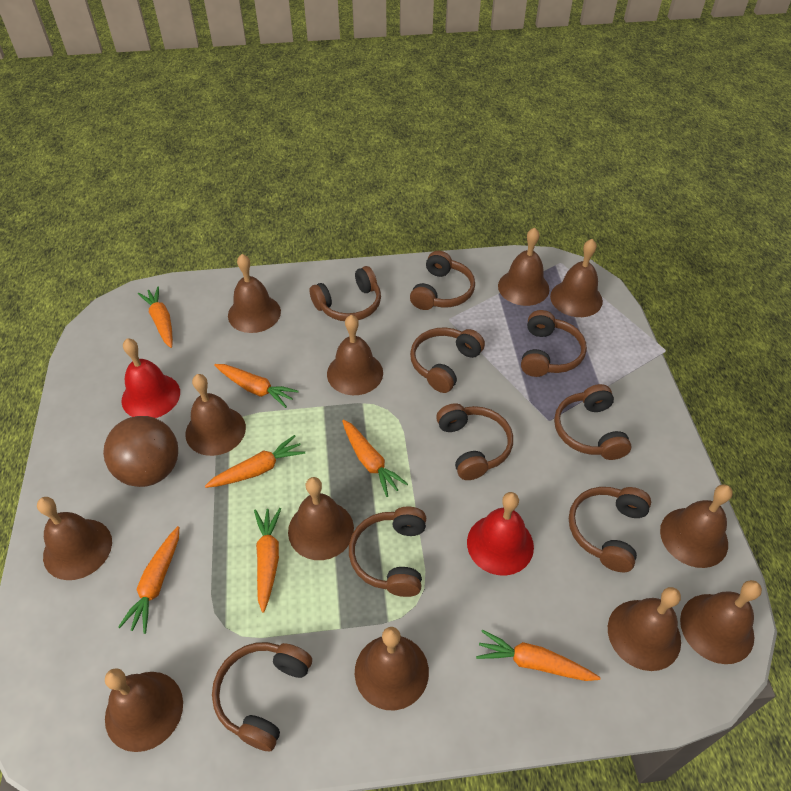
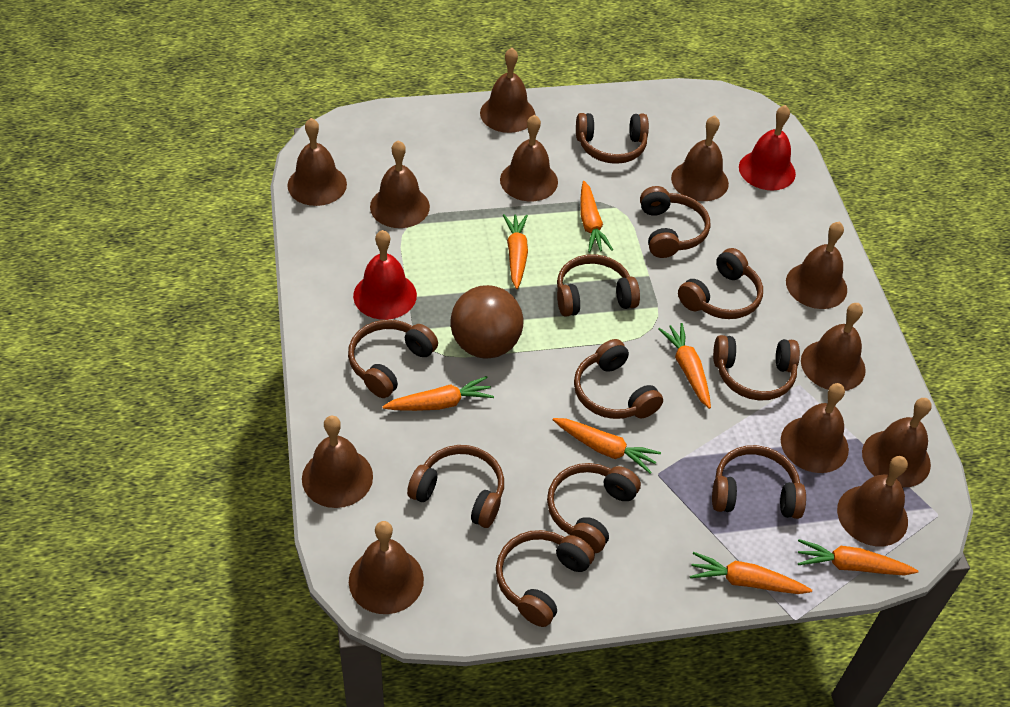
brown headphones: [212,642,312,751] [309,266,381,321] [349,507,426,597] [410,251,475,310] [410,327,485,393] [436,403,513,480] [521,310,587,377] [554,384,632,460] [569,487,651,572] = 9 -> [348,320,438,398] [407,445,504,528] [496,530,595,627] [547,463,641,553] [557,254,640,317] [574,339,663,419] [576,113,649,164] [640,186,710,258] [678,248,763,319] [712,445,806,519] [713,335,800,401] = 11

